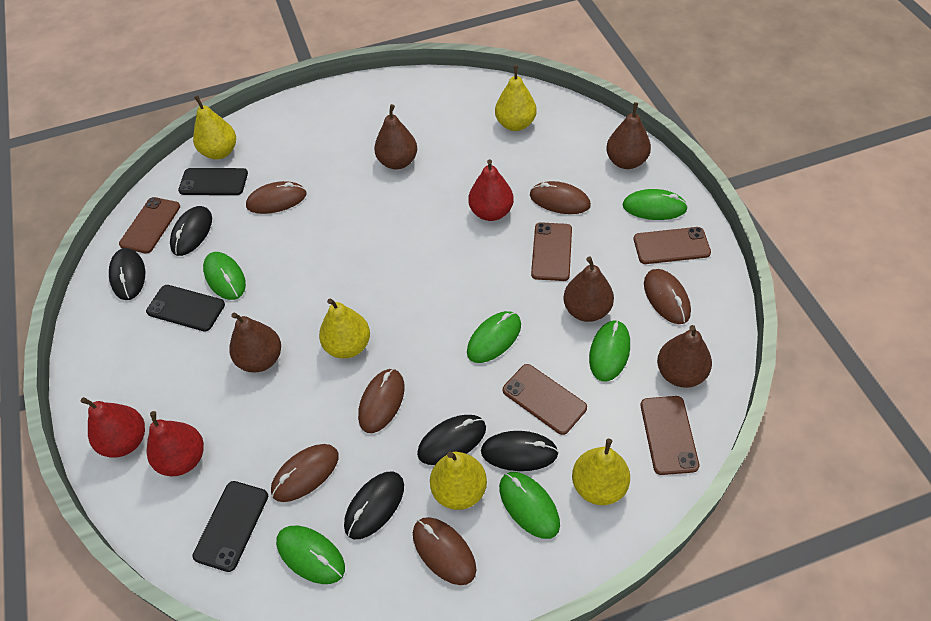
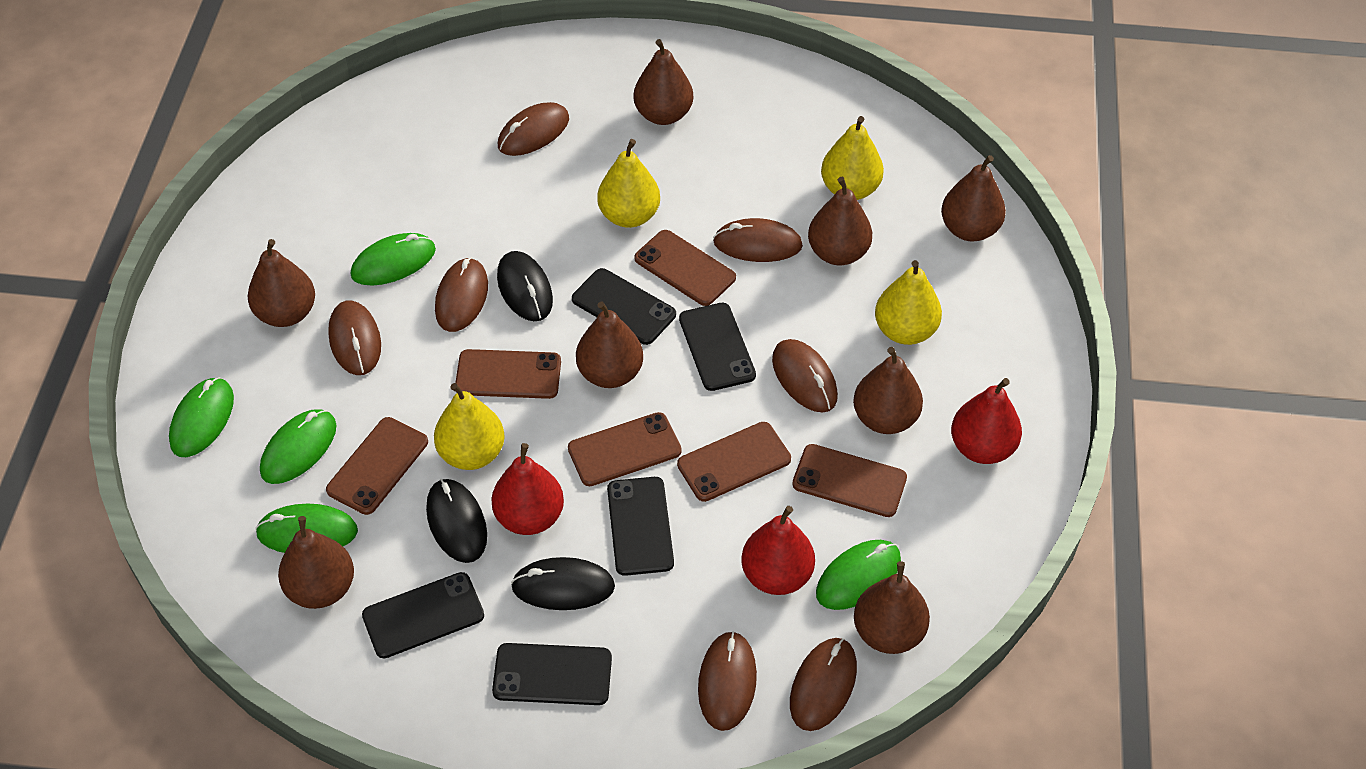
black mouse: [109,248,145,300] [170,206,212,256] [344,471,404,539] [417,415,486,465] [481,431,559,471] = 5 -> [426,479,487,563] [497,251,553,321] [511,557,615,610] = 3
black phone: [146,285,225,332] [178,168,248,195] [192,481,268,572] = 3 -> [362,572,484,658] [492,643,612,705] [572,268,676,345] [607,477,674,576] [679,303,756,391] = 5
brown mouse: [246,181,307,214] [271,444,339,502] [358,368,404,433] [413,517,476,585] [530,181,591,214] [644,269,691,324] = 6 -> [328,300,381,375] [435,257,488,332] [498,102,569,156] [698,631,757,731] [713,218,803,262] [772,339,838,413] [790,638,857,731] = 7
brown pear: [229,312,281,372] [374,104,417,170] [563,256,614,322] [606,102,651,169] [657,325,712,388] = 5 -> [248,239,315,327] [278,516,354,609] [576,302,643,388] [633,39,693,125] [808,177,872,265] [853,347,923,434] [854,561,930,654] [941,155,1006,242] = 8
brown phone: [119,197,180,254] [503,364,587,435] [531,222,572,281] [634,227,711,264] [640,396,699,475] = 5 -> [326,417,428,515] [455,349,561,399] [568,412,682,486] [634,230,736,306] [677,422,791,502] [792,444,907,517] = 6
green mouse: [203,252,246,300] [276,526,345,584] [467,311,521,363] [499,472,560,539] [589,320,630,382] [622,189,688,220] = 6 -> [169,377,234,457] [255,504,358,553] [260,409,336,484] [351,233,436,286] [816,540,901,610] = 5
yellow pear: [193,95,236,159] [319,299,370,359] [430,452,487,510] [495,65,537,131] [572,438,630,505] = 5 -> [434,383,505,470] [597,139,660,228] [821,116,884,200] [875,260,942,345] = 4

